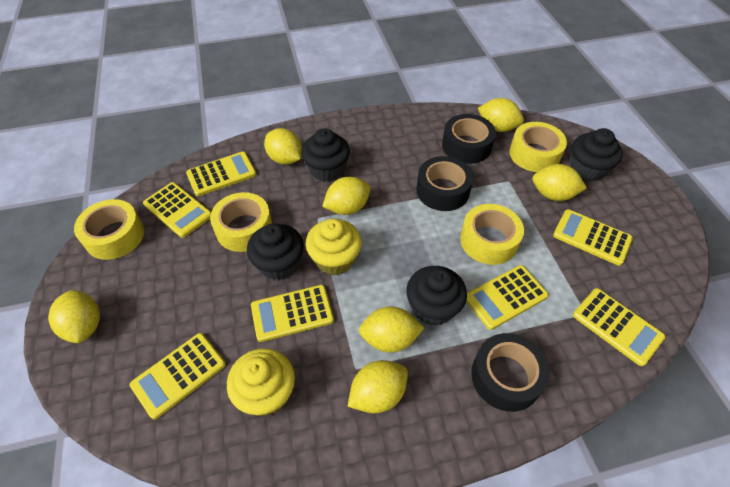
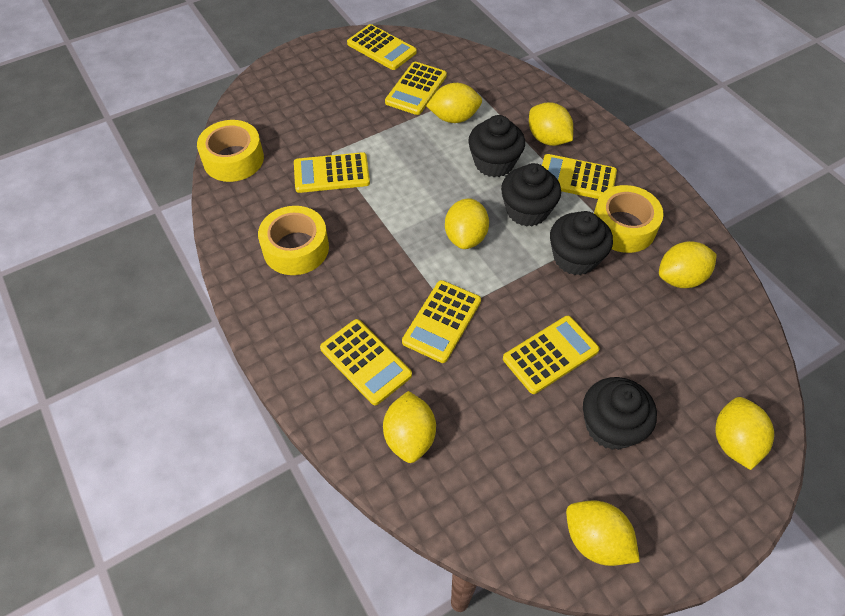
black tape: [416,156,473,211] [442,114,496,164] [471,333,550,412] = 3 -> none = 0
yellow cupcake: [227,348,295,416] [306,219,362,275] = 2 -> none = 0
yellow tape: [74,199,144,260] [210,192,272,252] [460,204,524,265] [509,122,567,172] = 4 -> [197,120,264,182] [258,206,329,275] [594,185,664,253] = 3

